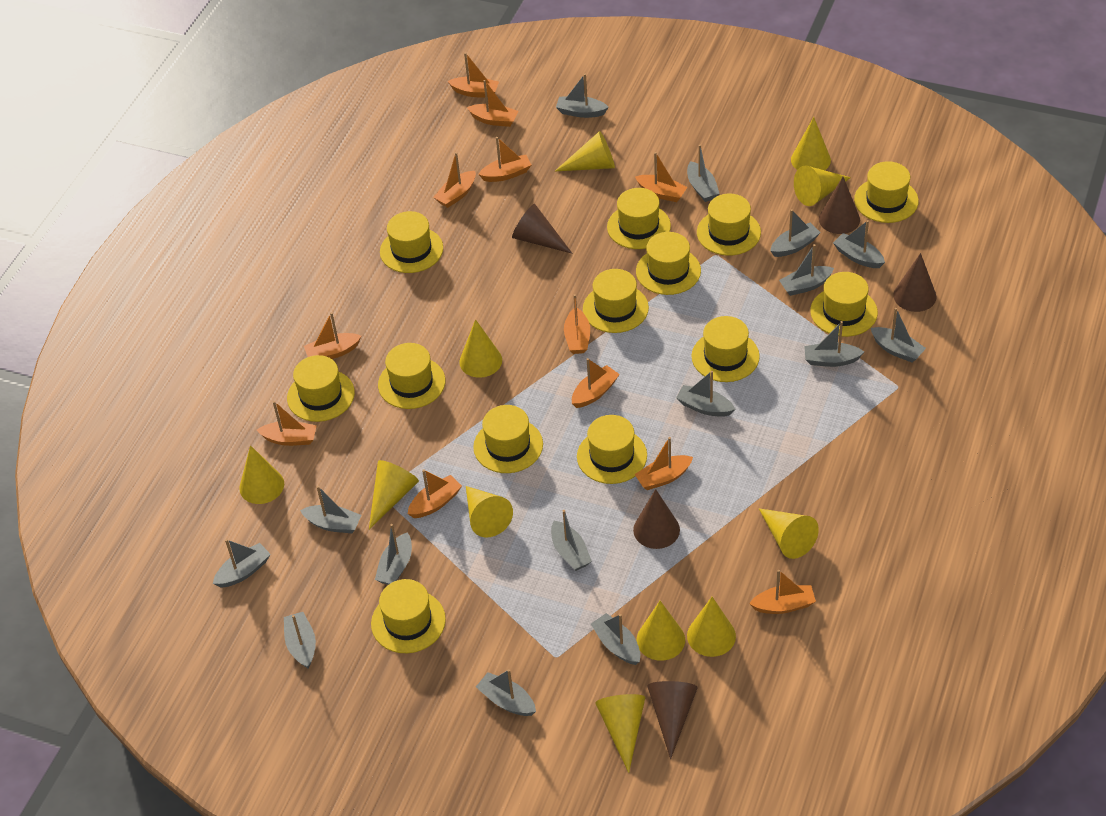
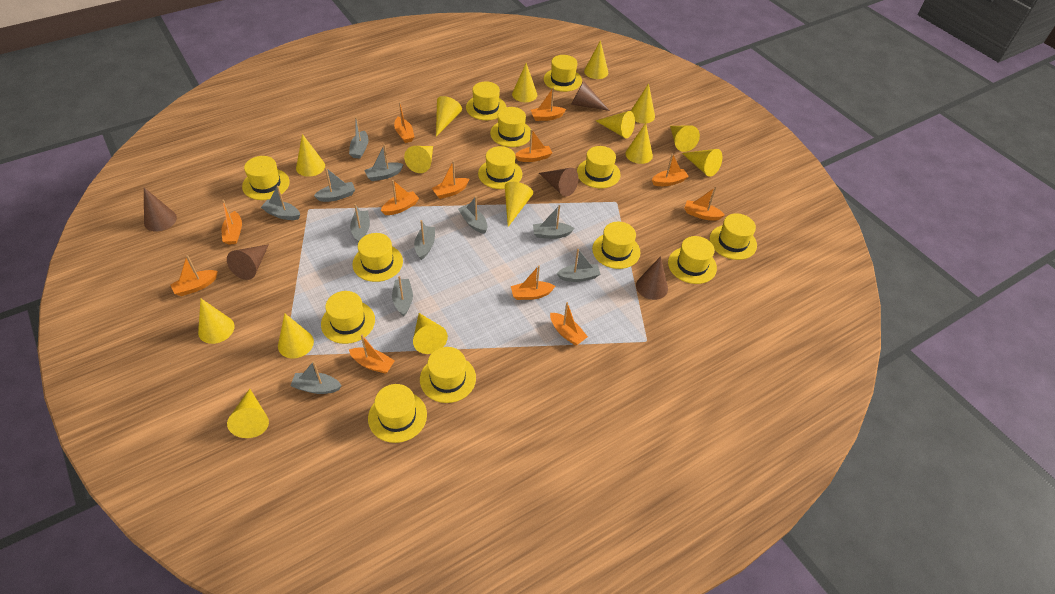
grey boat: [213,539,271,588] [284,612,316,668] [300,486,361,533] [375,524,412,585] [476,669,536,716] [551,510,592,571] [556,74,608,118] [591,613,640,665] [676,371,735,417] [687,145,720,202] [770,209,821,257] [779,244,834,296] [804,321,864,367] [833,220,885,268] [871,308,926,362] = 15 -> [261,186,300,220] [290,361,342,394] [314,167,355,202] [349,117,369,159] [350,204,370,242] [364,144,404,181] [392,276,413,316] [414,220,435,260] [458,196,488,234] [533,205,575,239] [557,249,600,282] = 11
yellow cone: [239,445,284,504] [369,460,419,529] [459,319,502,378] [466,486,513,537] [554,131,615,172] [595,694,645,773] [637,601,685,661] [687,597,736,657] [759,508,819,559] [791,117,831,170] [794,166,851,206] = 11 -> [198,299,235,344] [227,389,269,438] [278,313,314,358] [296,134,325,177] [404,146,433,173] [413,313,448,354] [436,96,462,136] [505,182,533,227] [512,63,537,102] [584,40,608,79] [596,111,635,138] [626,123,653,164] [631,83,655,123] [670,125,700,152] [682,149,722,177] = 15

